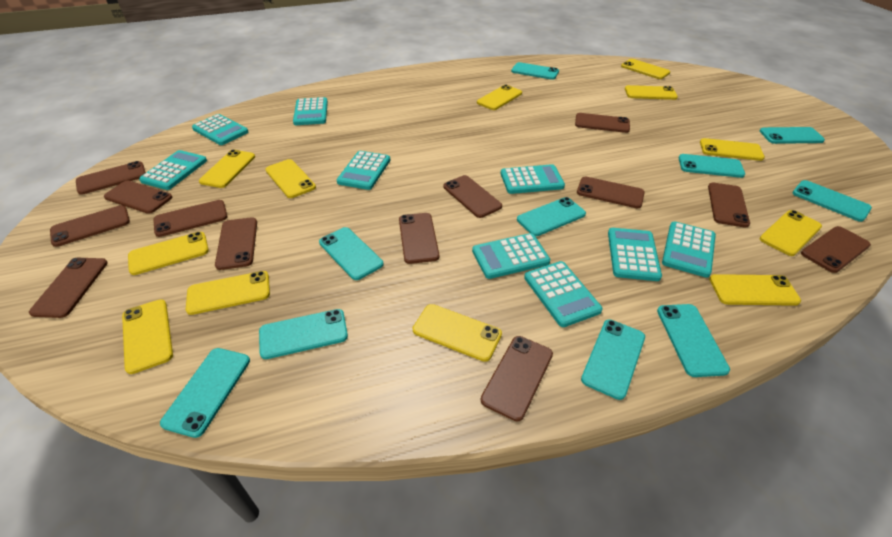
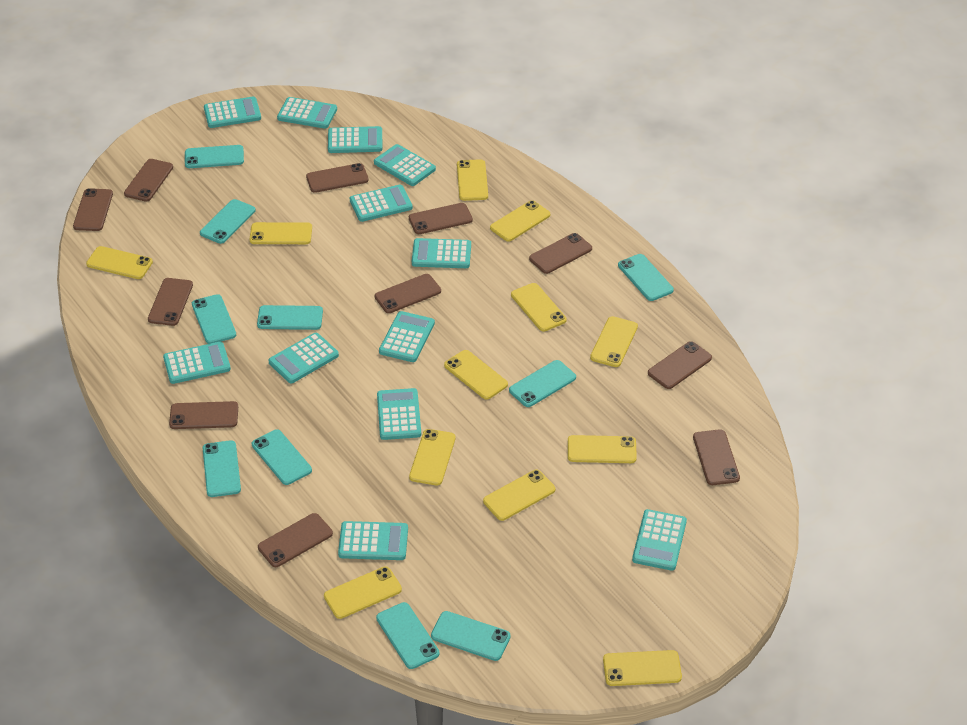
brown phone: [29,258,108,318] [50,205,130,247] [76,161,146,195] [104,180,172,214] [153,200,227,237] [215,217,257,270] [399,213,439,264] [443,175,502,218] [481,336,553,422] [575,113,630,133] [577,176,645,208] [708,183,750,228] [801,226,871,273] = 13 -> [73,188,113,231] [124,159,173,202] [148,278,193,326] [169,401,238,429] [258,513,333,567] [306,163,369,193] [375,274,441,313] [409,203,473,234] [529,233,592,274] [648,341,712,389] [693,429,740,485] = 11
turquoise calculator: [139,150,207,190] [192,114,248,145] [293,97,328,125] [337,151,390,190] [472,233,550,279] [501,164,565,194] [524,261,603,327] [608,228,662,281] [662,222,716,278] = 9 -> [163,342,231,384] [204,97,261,128] [268,333,339,383] [277,97,337,129] [328,126,382,153] [338,521,408,560] [350,185,413,222] [374,144,436,186] [377,388,421,440] [379,311,435,362] [412,238,471,268] [632,509,687,571] = 12

